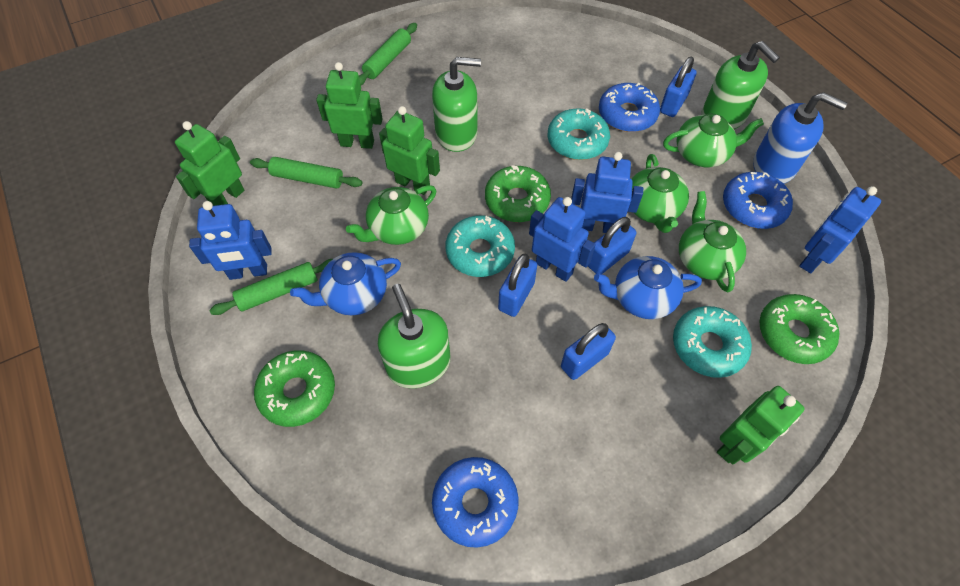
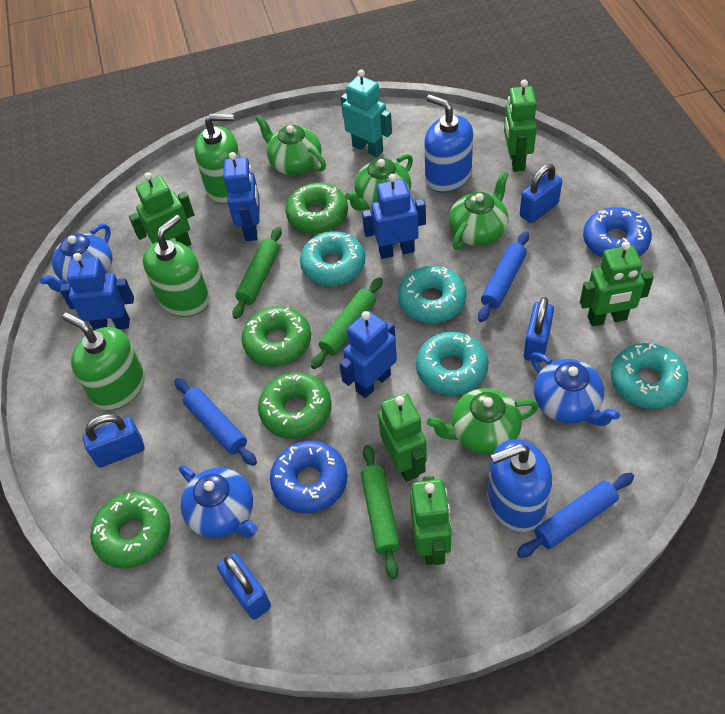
blue donut: [432,457,519,548] [599,83,660,132] [723,172,793,229] = 3 -> [270,441,347,513] [583,207,652,258] = 2
blue rolling pin: none = 0 -> [174,378,257,466] [478,231,529,322] [517,473,634,558] = 3
blue soap dispenser: [753,92,848,184] = 1 -> [425,95,473,193] [487,439,552,532] = 2
blue teapot: [290,252,401,315] [594,256,702,319] = 2 -> [40,224,112,292] [179,465,258,538] [531,352,620,426] = 3
green donut: [254,350,335,427] [485,165,551,222] [759,294,839,364] = 3 -> [90,492,171,569] [242,306,311,366] [258,372,332,439] [285,183,348,234] = 4
green robot: [175,121,244,206] [316,62,383,149] [379,106,440,195] [717,386,805,465] = 4 -> [129,172,194,246] [378,393,427,482] [410,476,451,565] [504,80,537,172] [580,241,654,326] = 5
turquoise donut: [445,215,515,277] [548,108,610,160] [673,306,752,378] = 3 -> [300,231,365,286] [398,266,467,323] [416,332,489,395] [611,343,688,409] = 4
turquoise robot: none = 0 -> [341,70,392,157] = 1

